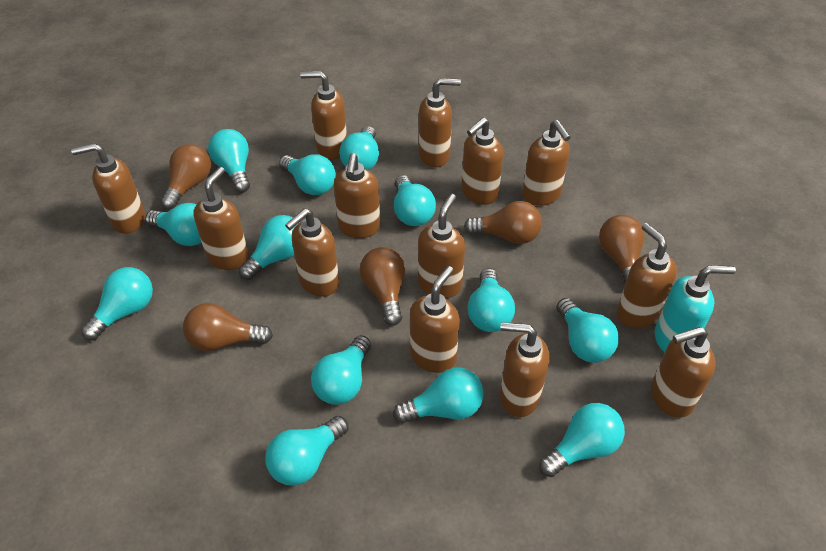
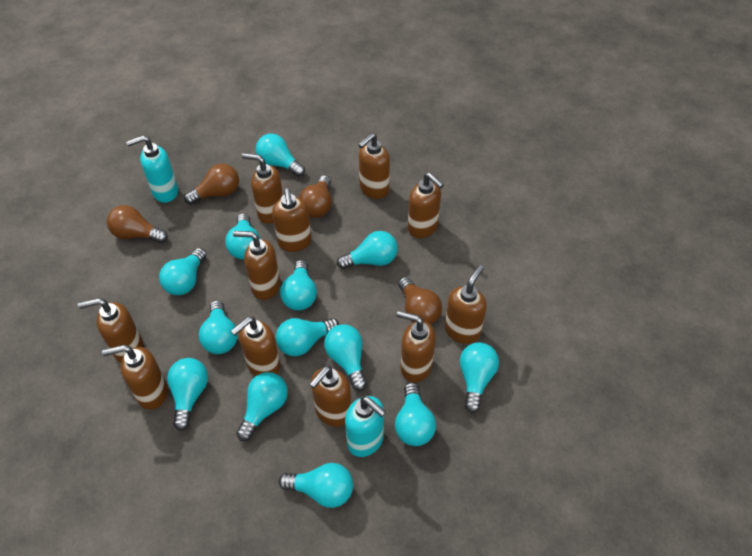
brown light bulb: [161,144,211,210] [183,303,273,351] [360,247,405,326] [464,201,542,244] [599,215,644,283] = 5 -> [107,205,168,243] [184,163,239,205] [299,175,332,218] [398,277,442,325] = 4
brown soap dispenser: [71,143,145,234] [193,167,249,270] [285,209,339,297] [300,71,347,160] [334,153,380,238] [410,266,460,373] [418,194,465,298] [419,78,461,167] [461,117,503,205] [500,322,549,417] [522,120,571,206] [617,223,677,328] [651,327,716,418] = 13 -> [78,298,143,363] [102,345,168,410] [231,317,281,376] [233,231,280,300] [242,153,283,224] [272,189,312,252] [309,366,351,427] [358,133,390,199] [397,311,436,382] [408,173,444,238] [445,265,487,344] = 11
turquoise soap dispenser: [655,265,736,352] = 1 -> [126,135,178,203] [345,396,386,457] = 2

